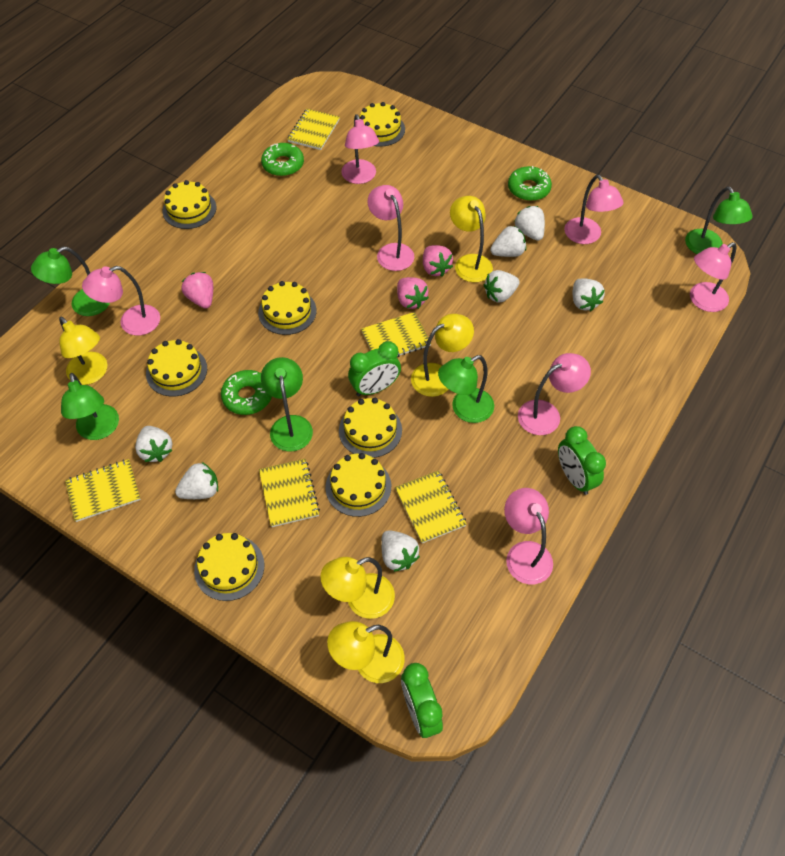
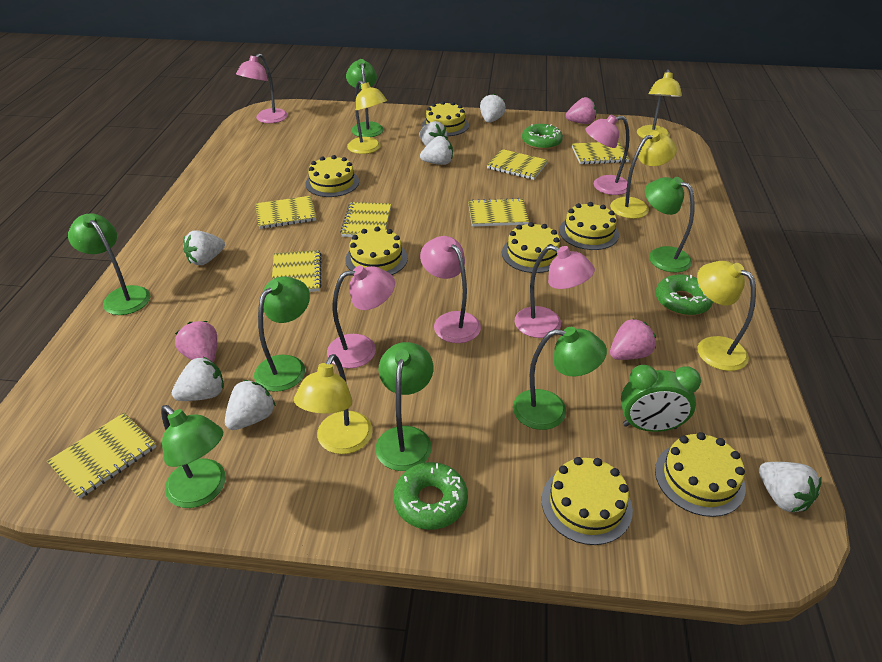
green clock: [348,341,401,396] [401,663,443,738] [558,426,606,495] = 3 -> [621,365,701,432] = 1
green lamp: [31,247,110,316] [61,373,119,440] [261,357,313,452] [438,355,494,423] [685,186,753,254] = 5 -> [68,214,150,315] [161,405,226,508] [254,277,310,392] [346,59,384,137] [375,342,434,471] [513,327,607,430] [645,177,695,273] = 7
pink lamp: [82,266,160,336] [341,114,379,184] [367,185,414,271] [504,488,553,584] [518,353,591,435] [564,175,623,244] [690,242,737,312] = 7 -> [236,53,288,123] [327,266,395,368] [420,236,481,343] [515,245,595,338] [585,115,629,195] = 5
yellow notebook: [65,459,141,522] [259,459,320,527] [287,109,340,150] [361,312,431,357] [395,470,467,543] = 5 -> [47,413,157,499] [255,196,316,229] [272,250,322,292] [340,202,391,237] [468,198,529,227] [487,149,548,180] [572,142,630,164] = 7

